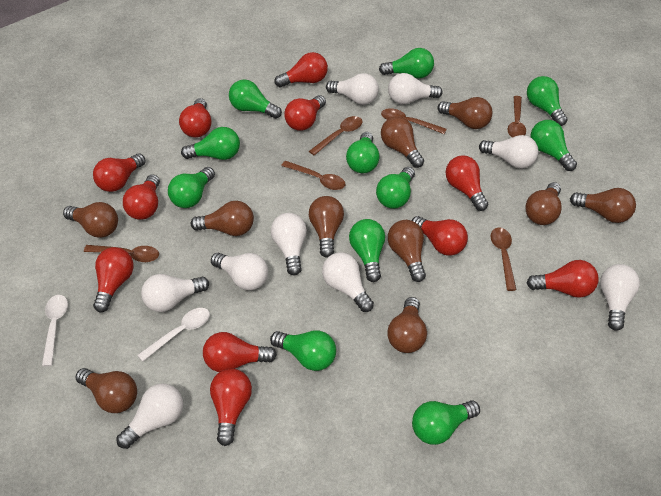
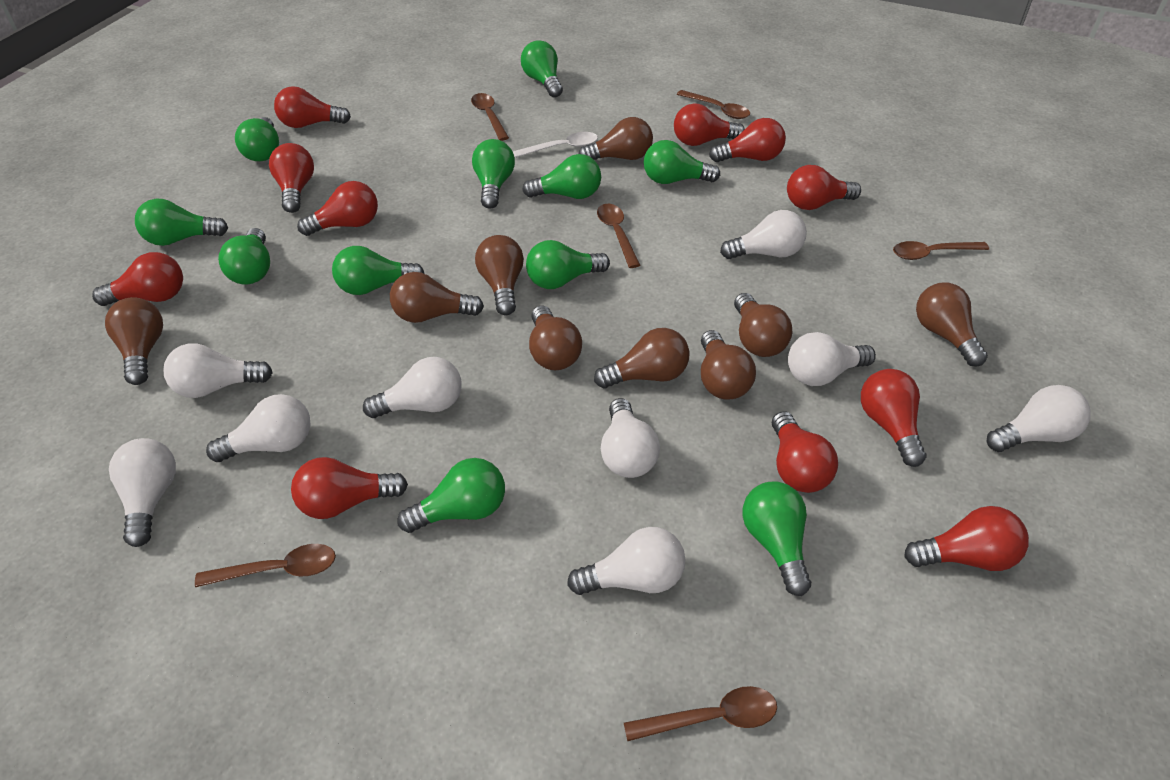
brown light bulb: [63,202,118,238] [76,368,137,413] [191,201,254,236] [309,196,344,258] [381,117,424,168] [387,297,427,353] [388,220,426,282] [437,97,492,129] [525,182,562,225] [570,188,636,223] = 10 -> [105,297,163,385] [390,272,484,323] [475,235,524,315] [529,305,582,370] [579,117,653,160] [594,328,689,388] [701,330,756,399] [734,293,792,357] [916,283,988,367] = 9
white spoon: [42,295,68,366] [137,308,210,361] = 2 -> [513,132,598,158] = 1

